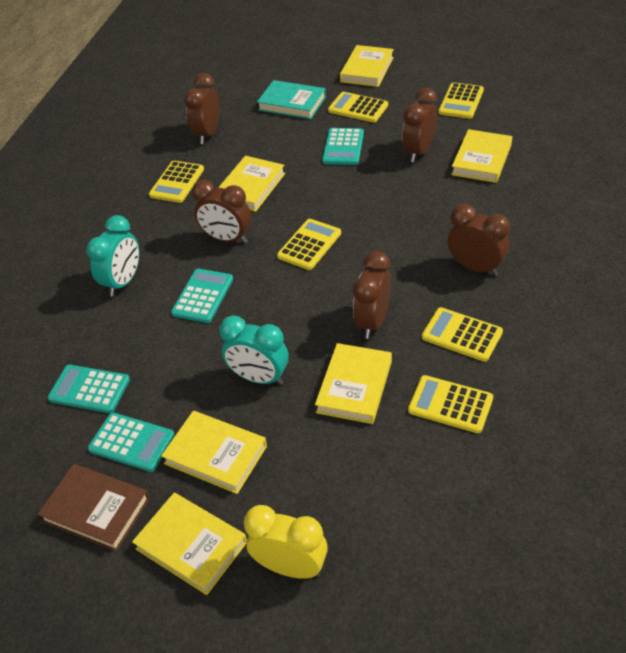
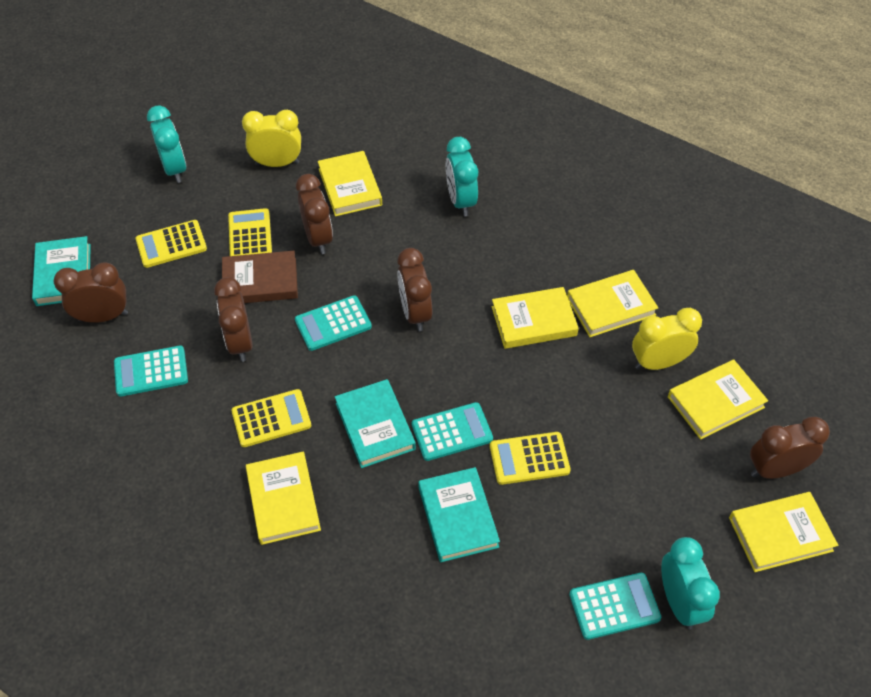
turquoise book: [257,80,326,119] = 1 -> [32,236,91,306] [335,379,416,468] [418,467,500,562] = 3
turquoise clock: [86,215,139,297] [219,316,289,385] = 2 -> [147,105,187,183] [446,137,478,216] [662,537,720,629] = 3
yellow calculator: [149,161,204,203] [277,219,341,270] [328,92,388,123] [408,375,493,433] [422,307,503,362] [438,82,484,119] = 6 -> [135,220,207,268] [228,208,272,256] [231,389,311,447] [490,432,571,485] = 4
yellow clock: [244,505,328,579] = 1 -> [242,110,301,167] [632,308,702,370] = 2

